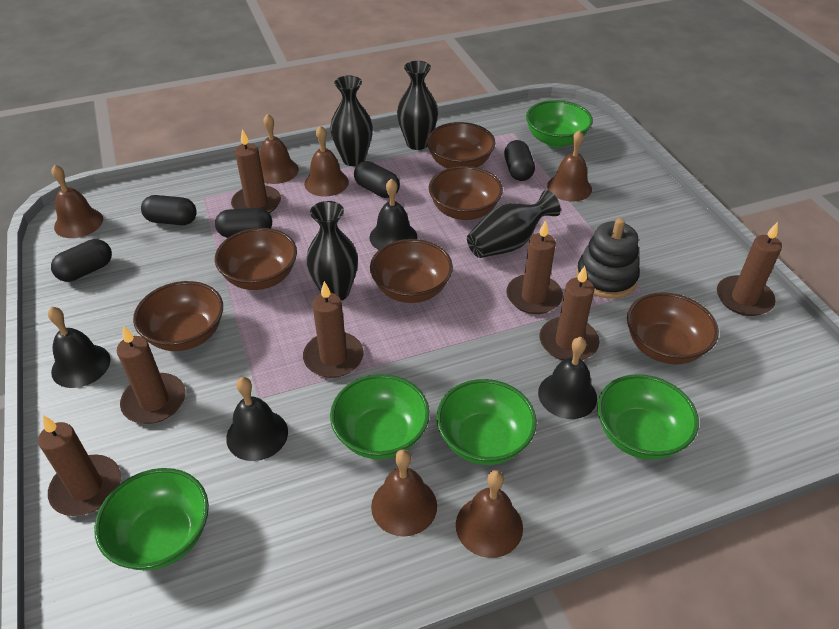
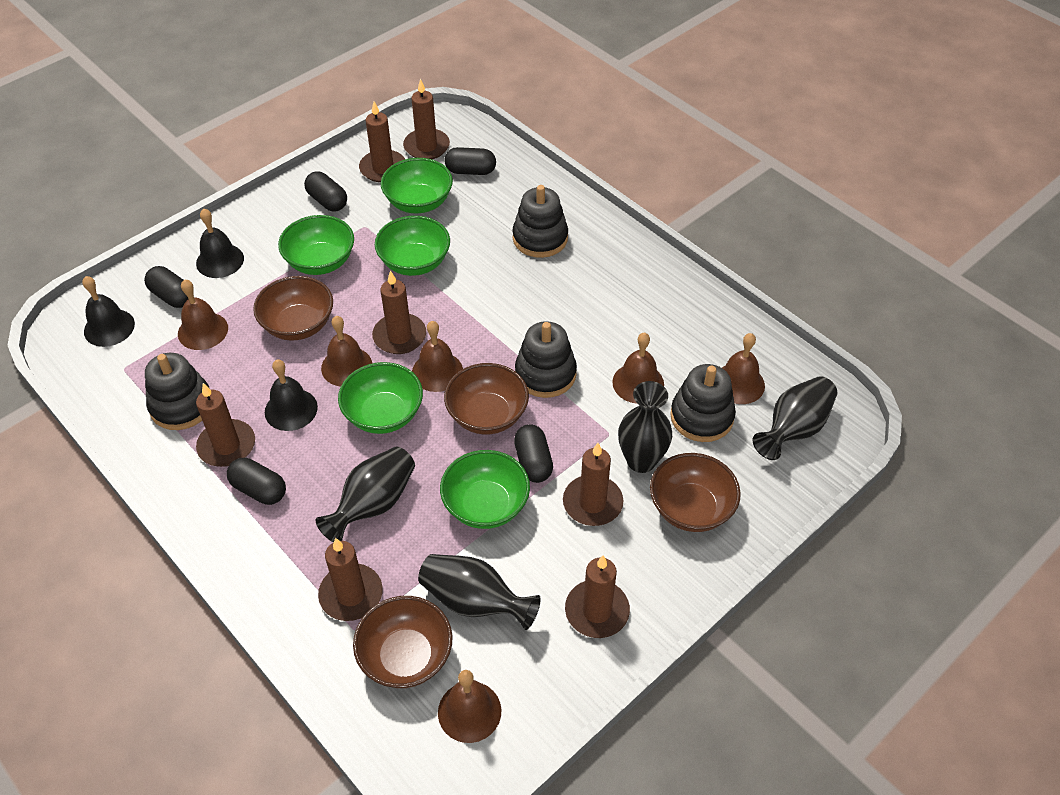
black bell: [48,307,110,388] [226,377,288,461] [369,178,417,250] [538,337,597,419] = 4 -> [82,276,135,347] [196,208,244,278] [265,359,318,431] = 3
black stacking toy: [576,218,640,299] = 1 -> [145,353,210,430] [512,185,568,258] [515,321,577,398] [670,364,736,442] = 4
brown bowl: [133,281,223,351] [215,228,297,290] [370,239,453,303] [426,122,495,168] [429,166,503,220] [627,292,719,364] = 6 -> [253,276,333,341] [353,596,452,688] [444,363,529,435] [650,453,741,532] = 4

